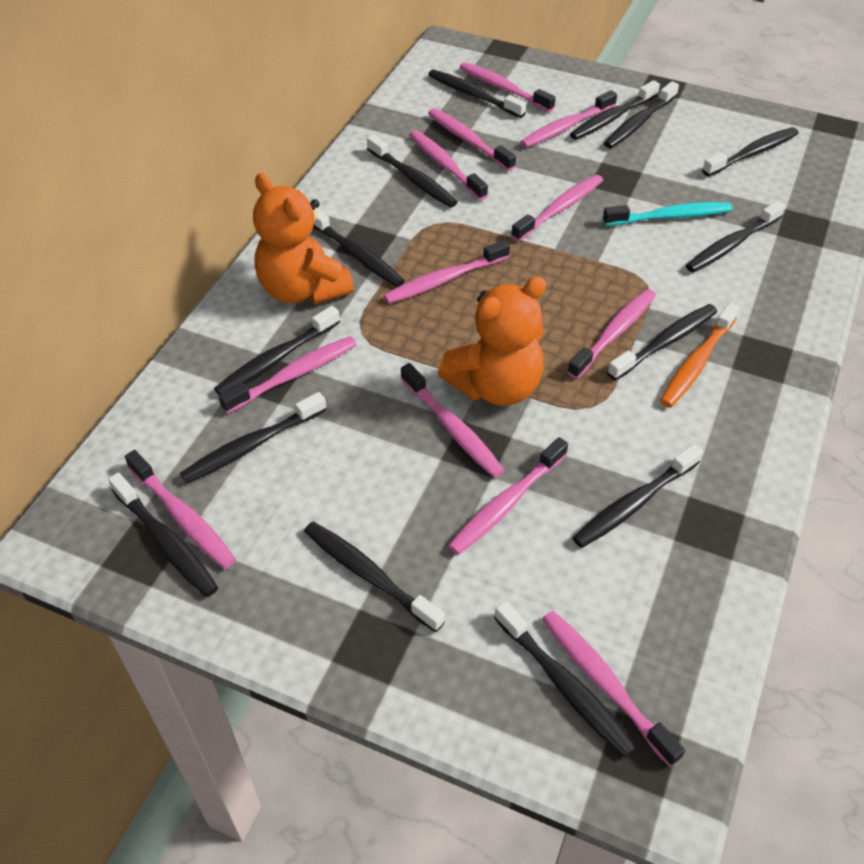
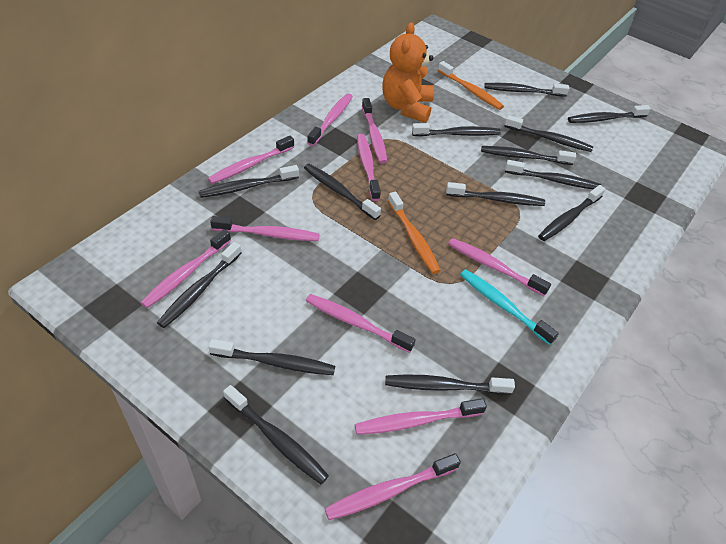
orange teddy bear: [253,173,354,305] [438,276,546,406] = 2 -> [382,22,434,123] = 1
orange toothbrush: [660,302,740,408] = 1 -> [388,192,441,274] [438,61,504,110] = 2
pink toothbrush: [125,450,236,569] [218,336,357,414] [383,240,510,304] [401,363,505,478] [409,130,488,200] [428,108,516,171] [448,437,568,555] [460,62,556,112] [511,175,603,242] [520,90,617,148] [542,611,685,767] [567,289,656,379] = 12 -> [140,229,231,308] [208,136,294,184] [210,216,320,241] [306,294,416,353] [307,93,353,146] [325,453,461,520] [355,398,487,435] [357,134,381,201] [362,98,387,164] [448,238,551,296] = 10

